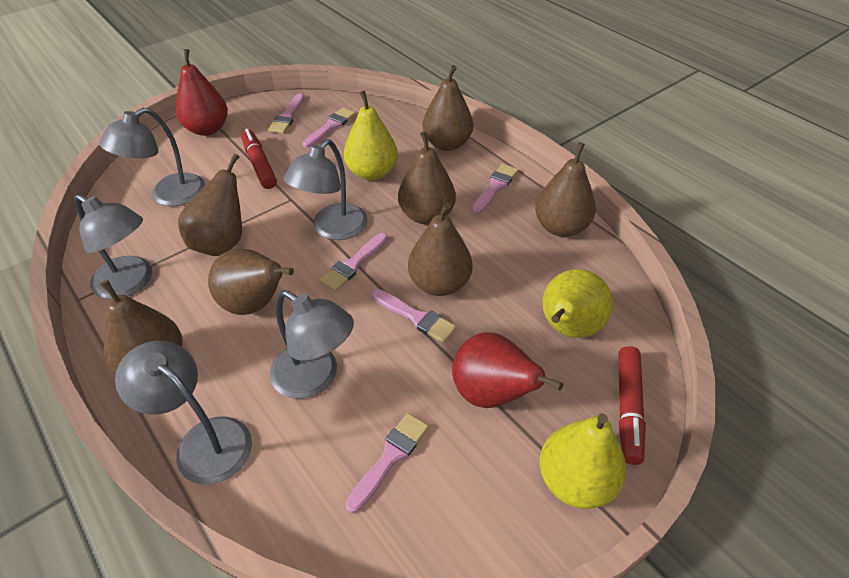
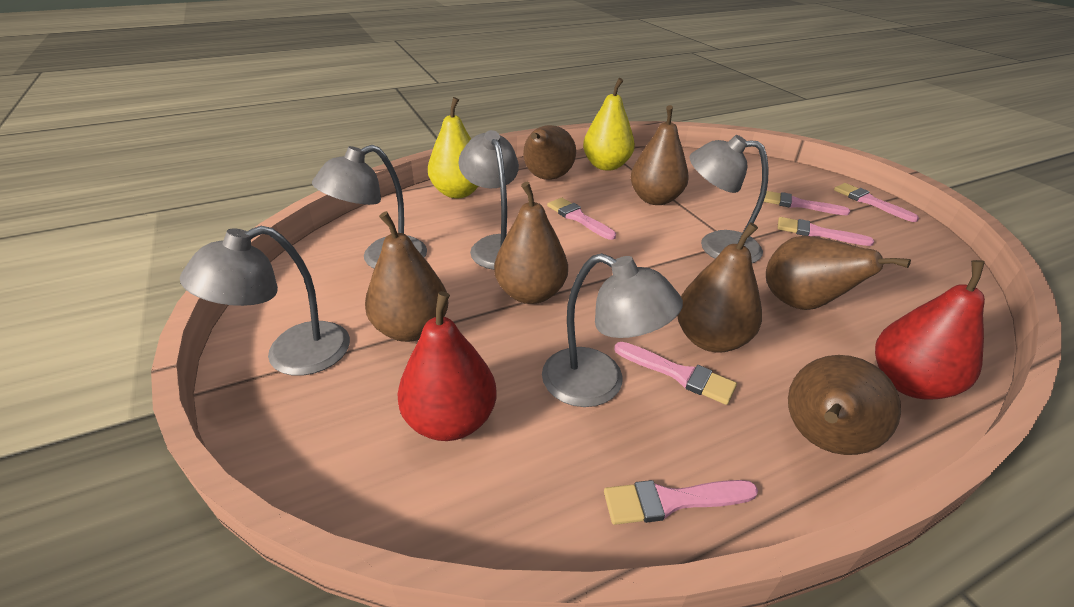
red marker: [241,129,277,189] [618,346,646,465] = 2 -> none = 0
yellow pear: [344,90,398,181] [540,413,626,509] [543,269,613,338] = 3 -> [428,97,478,198] [583,78,635,171] = 2

